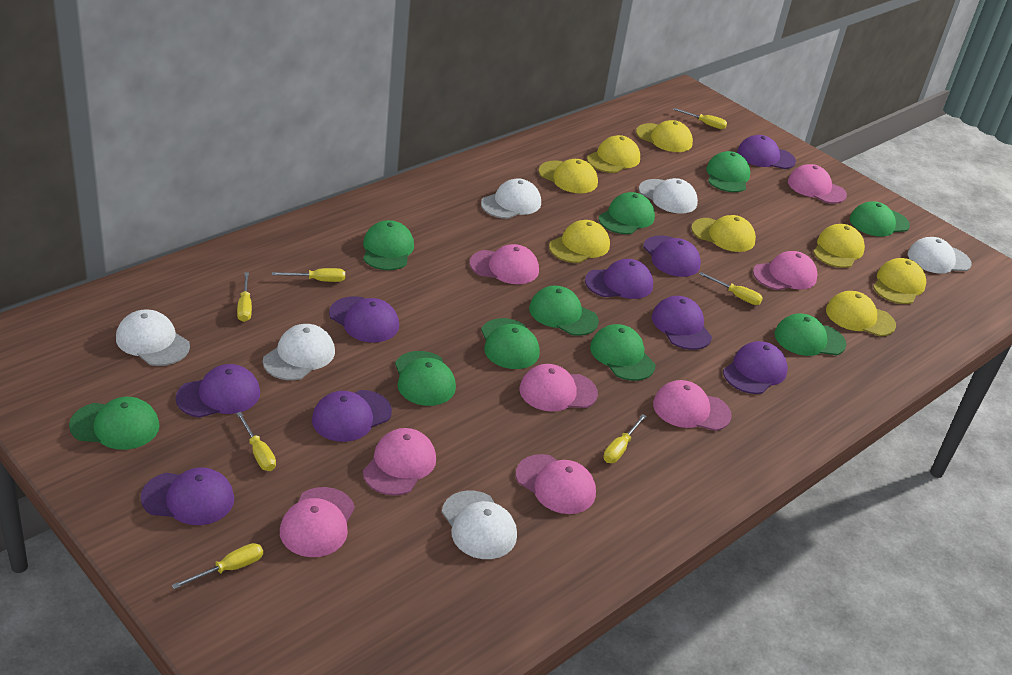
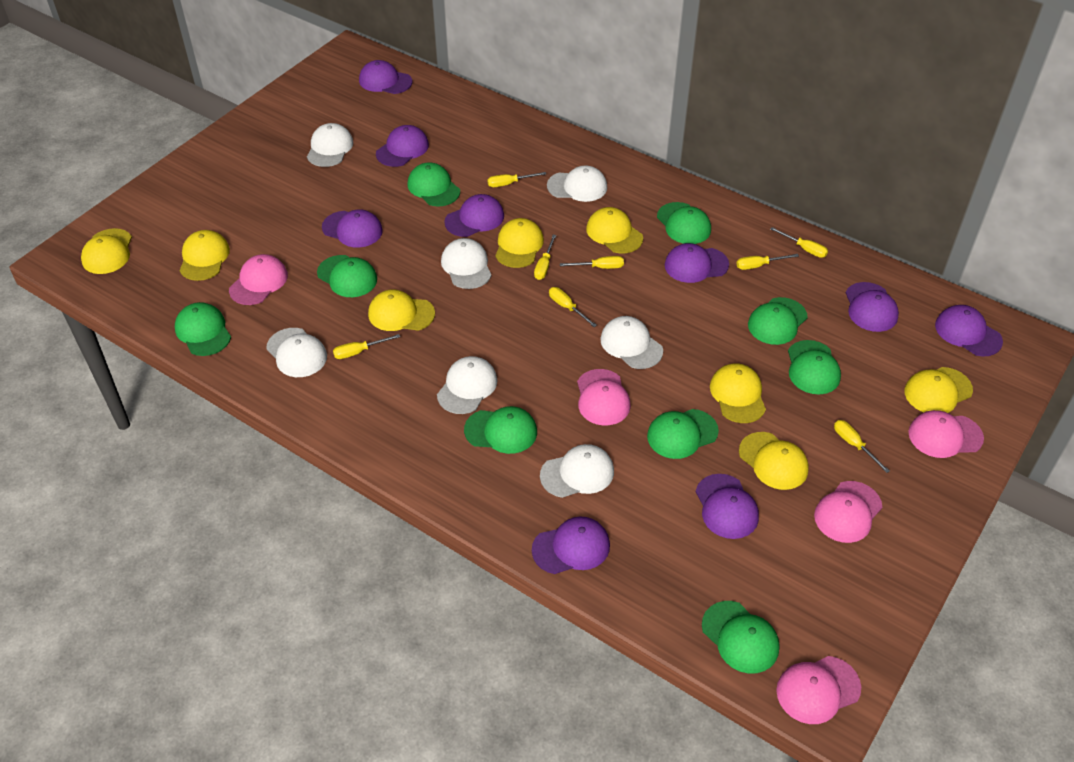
green cap: [69,397,160,450] [363,220,414,270] [395,351,456,406] [481,318,540,369] [529,286,599,336] [590,324,655,381] [599,192,655,234] [706,151,750,192] [775,313,846,356] [849,201,910,237] = 10 -> [175,302,231,356] [317,255,377,297] [407,162,460,206] [464,406,537,454] [647,409,719,459] [657,202,711,244] [702,601,780,674] [748,297,808,345] [788,340,841,395] = 9
pink cap: [280,487,355,557] [363,428,436,496] [469,244,539,284] [516,454,596,514] [520,364,598,411] [653,380,732,431] [753,251,818,290] [788,164,847,204] = 8 -> [229,254,288,305] [577,369,631,425] [776,656,861,724] [814,481,882,543] [908,410,984,458] = 5
white cap: [116,309,190,366] [263,324,335,380] [442,490,517,559] [481,178,541,219] [639,178,698,214] [908,237,972,274] = 6 -> [266,328,327,377] [307,123,353,167] [437,356,497,414] [441,238,492,289] [540,444,614,498] [547,166,607,202] [600,316,663,369] = 7
yellow screwdriver: [171,543,263,589] [236,412,276,471] [237,272,252,322] [272,268,345,282] [603,414,647,463] [673,108,727,129] [699,272,763,305] = 7 -> [333,334,400,359] [487,172,546,187] [534,235,556,280] [549,287,597,327] [560,256,624,269] [736,254,799,270] [770,227,828,258] [834,420,890,473] = 8

